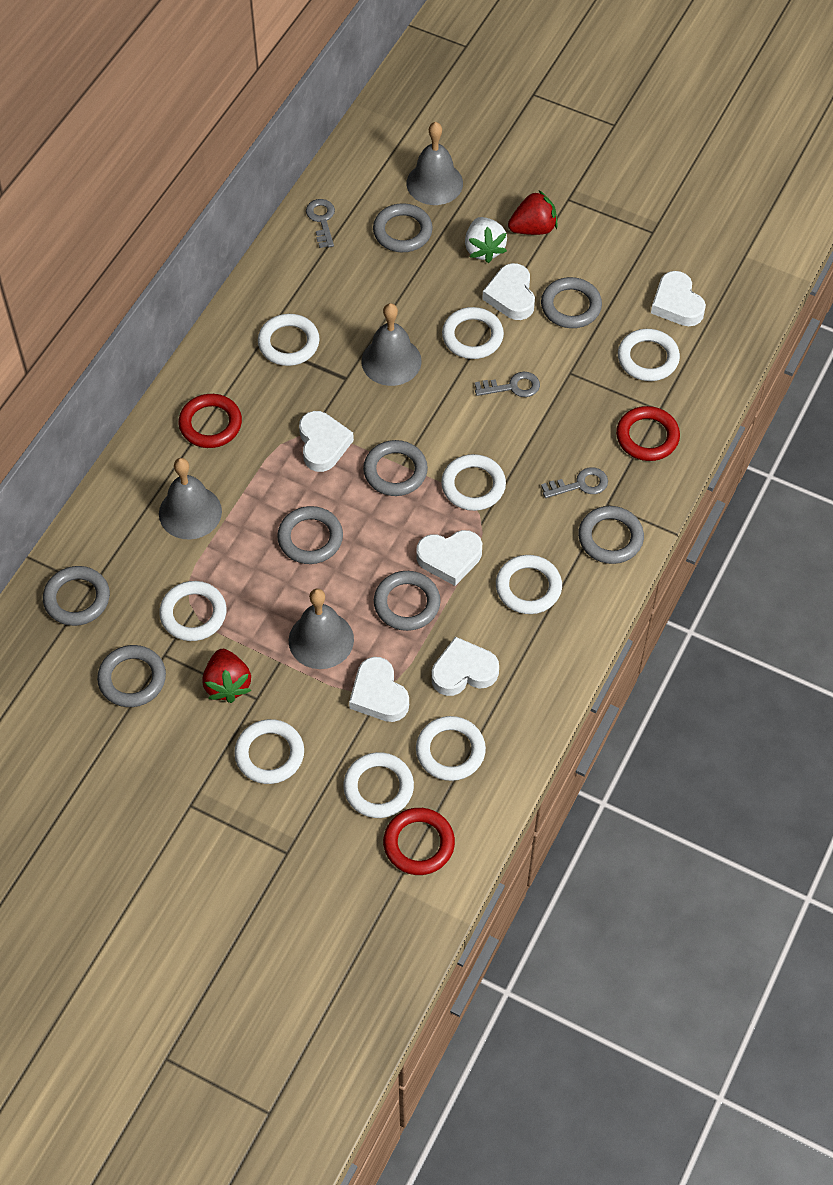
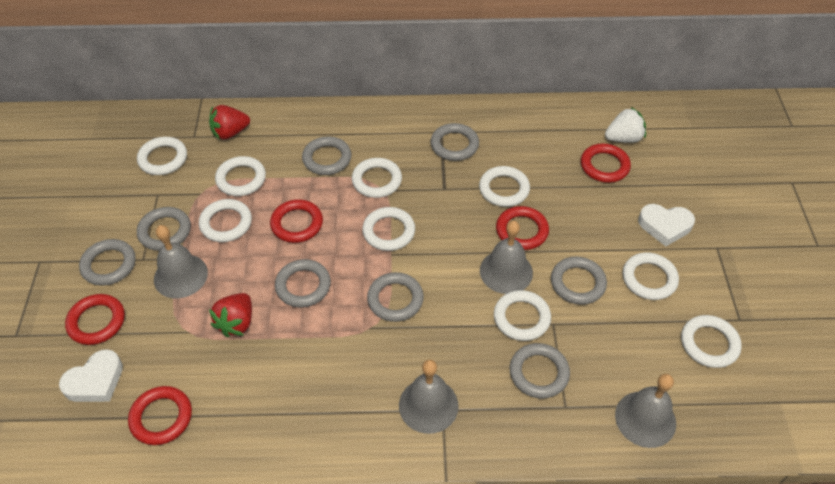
grey key: [306,199,335,248] [475,372,540,397] [541,467,608,498] = 3 -> none = 0
red ring: [178,394,242,448] [383,808,455,875] [616,406,680,461] = 3 -> [65,294,125,345] [128,386,192,445] [270,199,323,243] [496,206,549,250] [581,143,631,183] = 5
white heart: [299,411,354,472] [349,657,409,722] [417,530,482,586] [431,637,499,696] [482,263,535,320] [651,271,706,326] = 6 -> [59,349,123,402] [638,204,695,246] = 2

